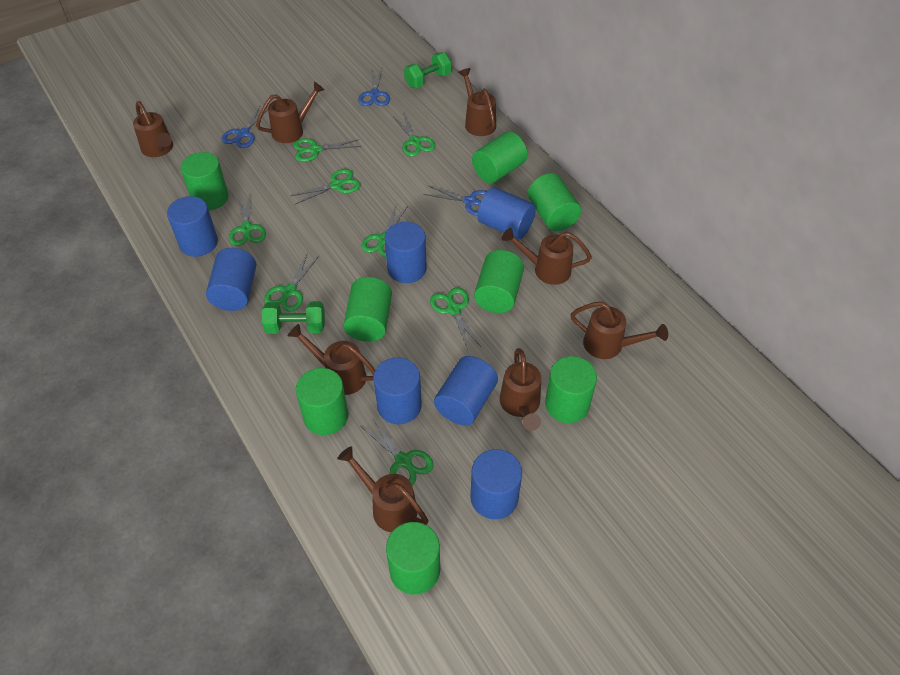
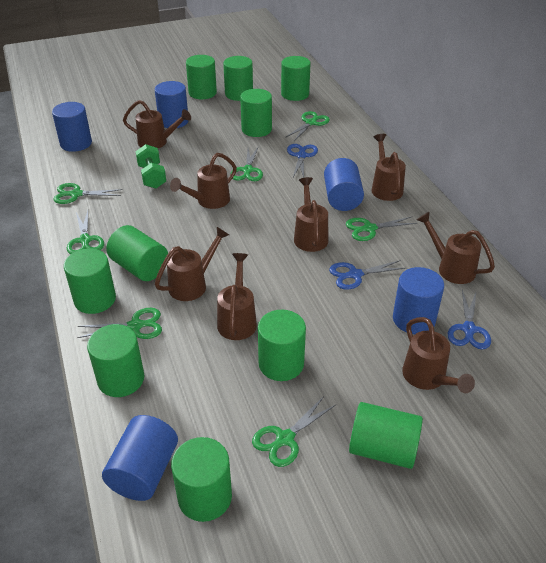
blue cylinder: [167,196,218,257] [206,248,256,311] [373,357,422,424] [385,222,427,283] [434,356,498,426] [470,449,522,519] [477,187,536,239] = 7 -> [52,102,92,152] [102,415,178,501] [155,81,189,128] [324,158,364,211] [393,267,444,334] = 5
green cylinder: [180,152,229,211] [296,368,348,435] [343,277,392,342] [386,522,440,595] [472,131,528,184] [474,250,524,313] [528,173,581,231] [545,356,597,423] = 8 -> [64,249,116,314] [87,324,145,397] [107,225,168,281] [171,437,232,522] [186,55,217,99] [223,56,253,101] [240,89,272,137] [258,310,306,381] [281,56,310,101] [349,402,423,469] = 10
green dumbbell: [262,301,325,334] [404,52,452,88] = 2 -> [135,144,166,189] = 1
green scissors: [229,193,266,246] [264,253,319,312] [291,169,361,204] [294,139,361,162] [361,205,408,257] [361,417,434,486] [393,113,436,156] [430,287,481,350] = 8 -> [53,183,123,204] [67,210,104,254] [77,308,162,339] [231,146,263,181] [252,396,336,467] [285,111,330,141] [346,216,417,241] = 7

